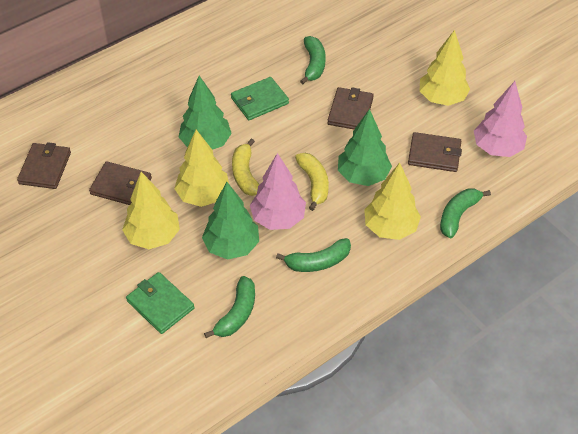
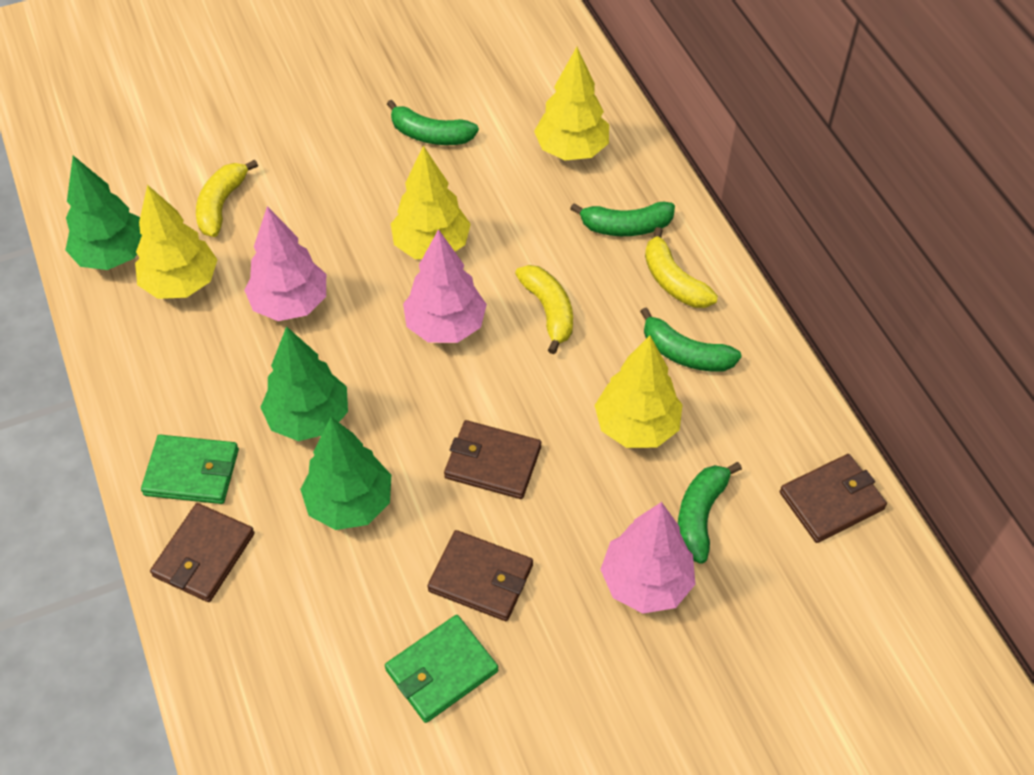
pink tree: [250,153,306,230] [474,81,527,157] = 2 -> [244,206,326,321] [403,229,487,343] [600,502,695,614] = 3
yellow banana: [232,139,259,196] [295,153,329,211] = 2 -> [196,159,258,237] [515,265,573,354] [645,227,718,308] = 3

